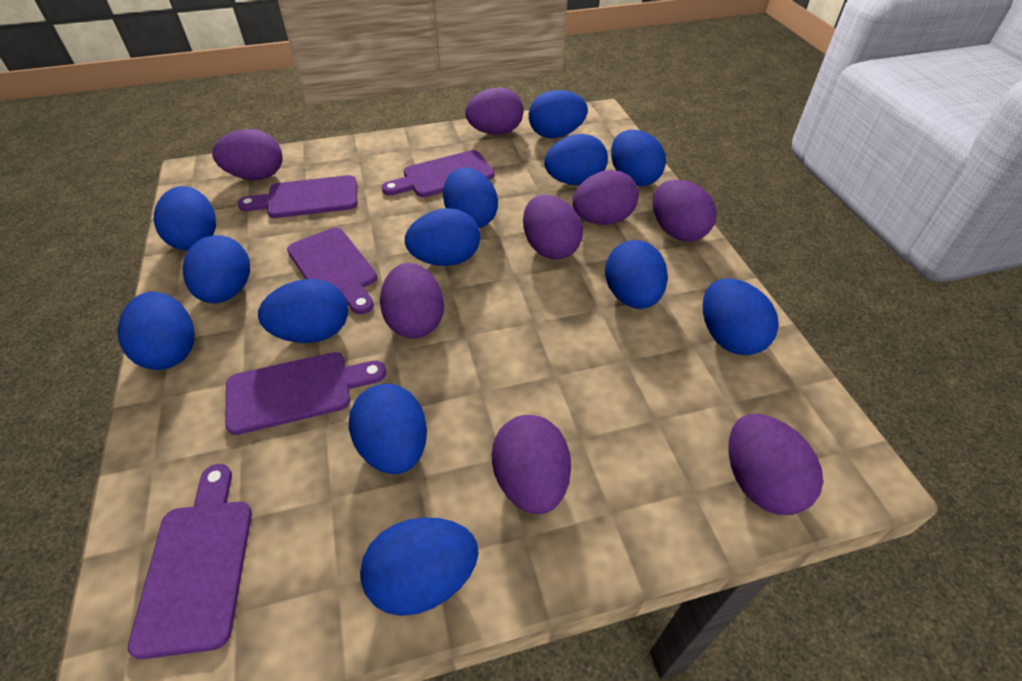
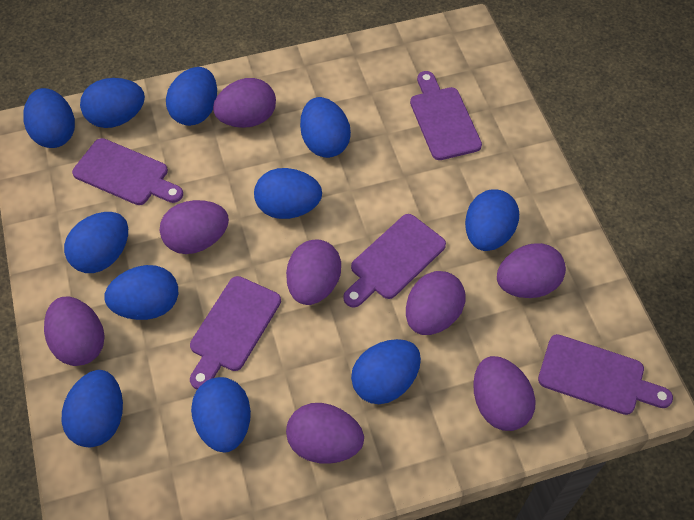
blue egg: [117,292,195,370] [154,186,216,251] [183,235,250,303] [258,279,348,343] [349,384,427,475] [360,517,478,616] [405,208,480,266] [443,167,498,228] [529,90,588,138] [544,134,608,185] [605,240,668,309] [611,130,666,186] [703,278,779,355] = 13 -> [23,88,75,148] [62,370,123,447] [64,212,128,273] [80,78,145,128] [104,265,178,320] [166,67,217,126] [191,377,251,453] [254,168,322,219] [300,97,351,158] [351,339,421,404] [465,189,519,251] = 11

